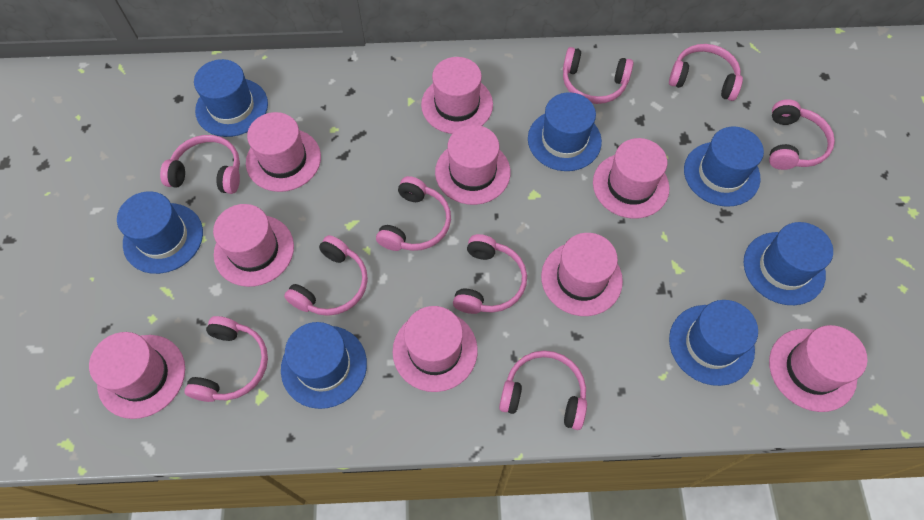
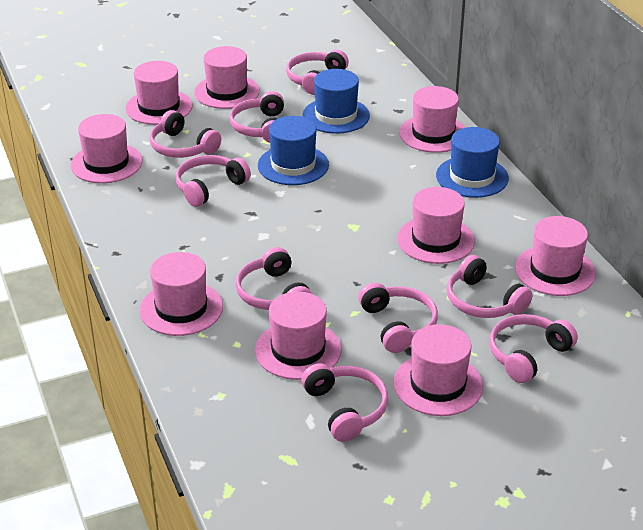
blue hat: [117,191,203,274] [194,59,268,137] [281,322,367,409] [528,92,602,171] [669,300,758,386] [684,126,764,207] [744,222,833,305] = 7 -> [258,116,329,185] [302,69,370,134] [436,127,509,198] = 3

